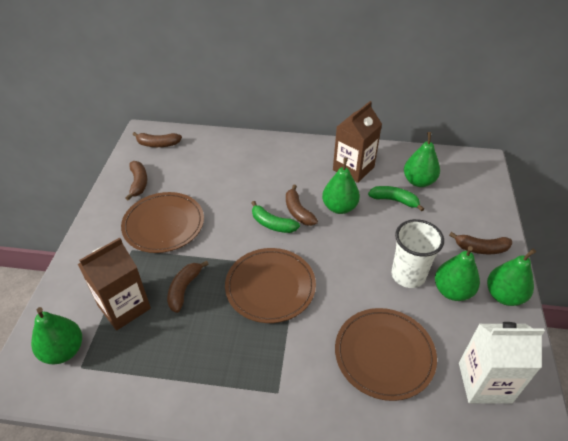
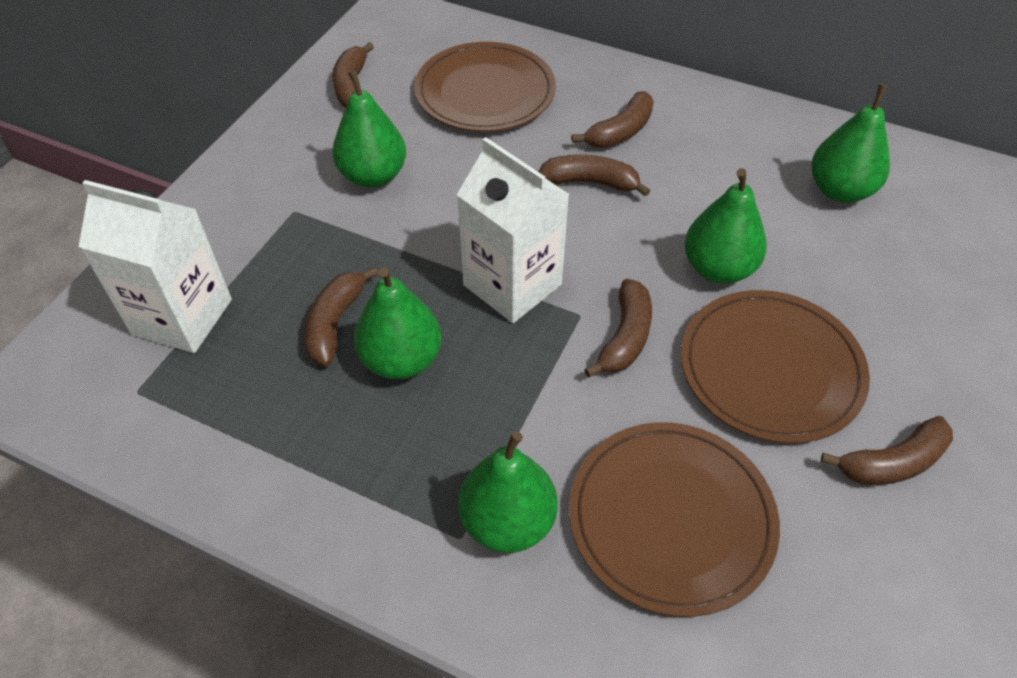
brown banana: [126,161,147,200] [132,132,182,147] [167,261,209,313] [286,185,318,226] [449,232,512,254] = 5 -> [304,267,378,366] [333,42,374,108] [539,155,650,196] [571,91,654,148] [584,279,652,378] [821,416,953,485] = 6
brown carton: [78,237,151,331] [333,101,382,183] = 2 -> none = 0
green banana: [252,201,300,233] [368,186,424,211] = 2 -> none = 0
white carton: [459,322,545,404] = 1 -> [79,180,232,353] [457,137,570,323] = 2
white cup: [392,219,444,288] = 1 -> none = 0

